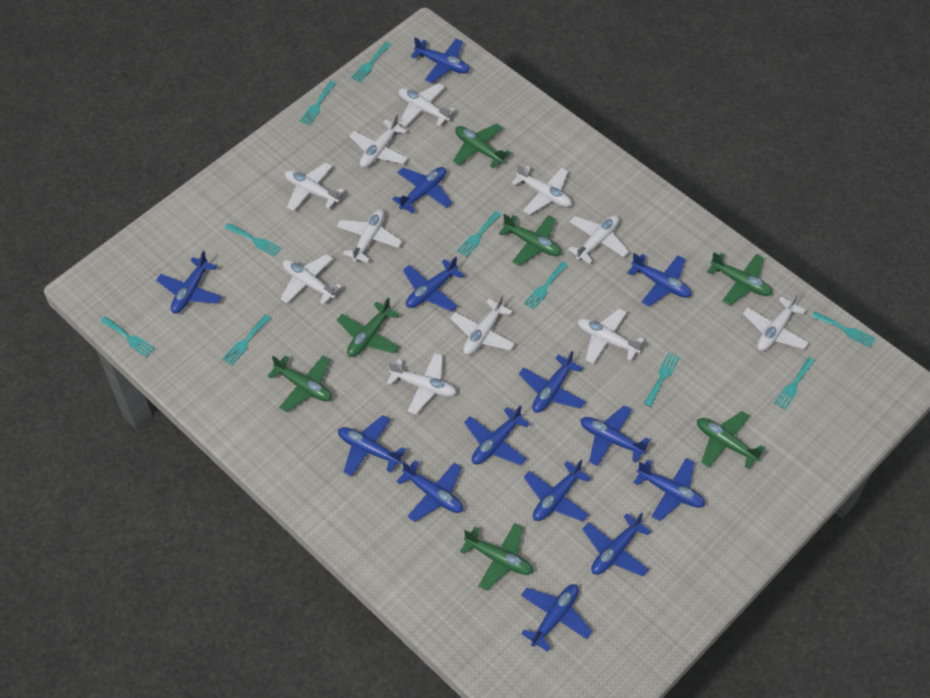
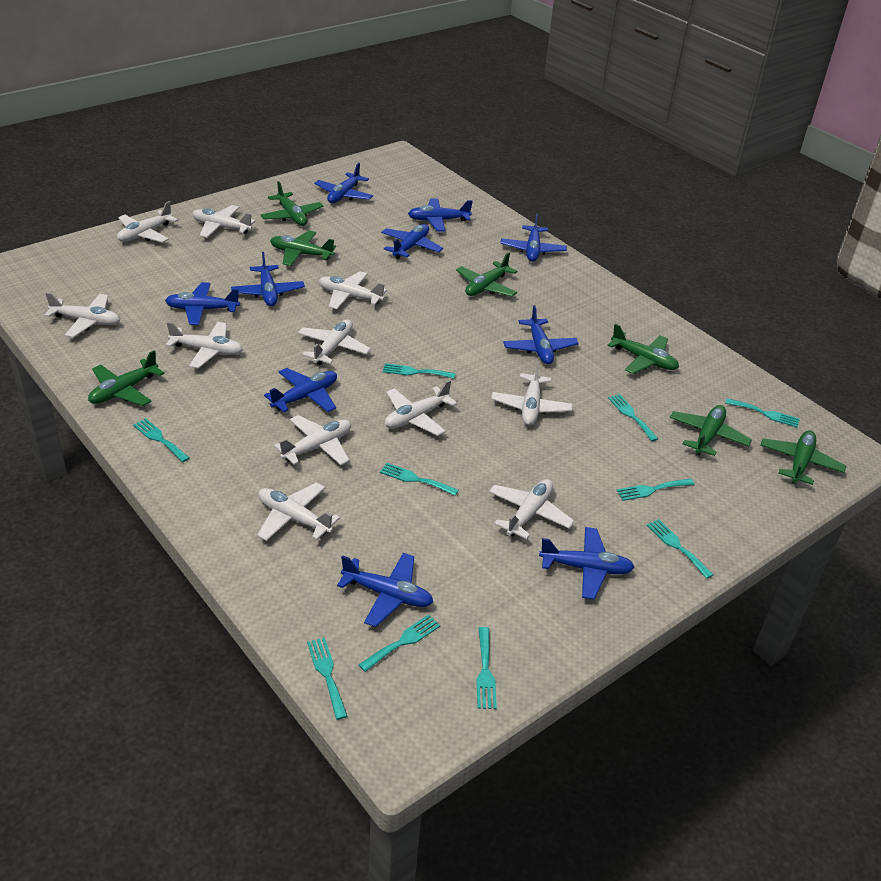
blue plane: [156,251,222,313] [338,415,406,477] [392,167,452,214] [396,460,463,522] [403,257,464,312] [411,38,470,83] [464,405,530,465] [519,351,586,413] [521,584,592,652] [524,460,591,521] [580,406,650,466] [582,513,651,576] [627,253,692,307] [633,458,705,521] = 14 -> [165,282,240,325] [231,252,305,306] [264,368,337,412] [314,163,373,203] [337,553,433,627] [381,224,443,259] [408,198,473,231] [500,213,567,262] [503,305,579,364] [539,527,635,599] = 10

